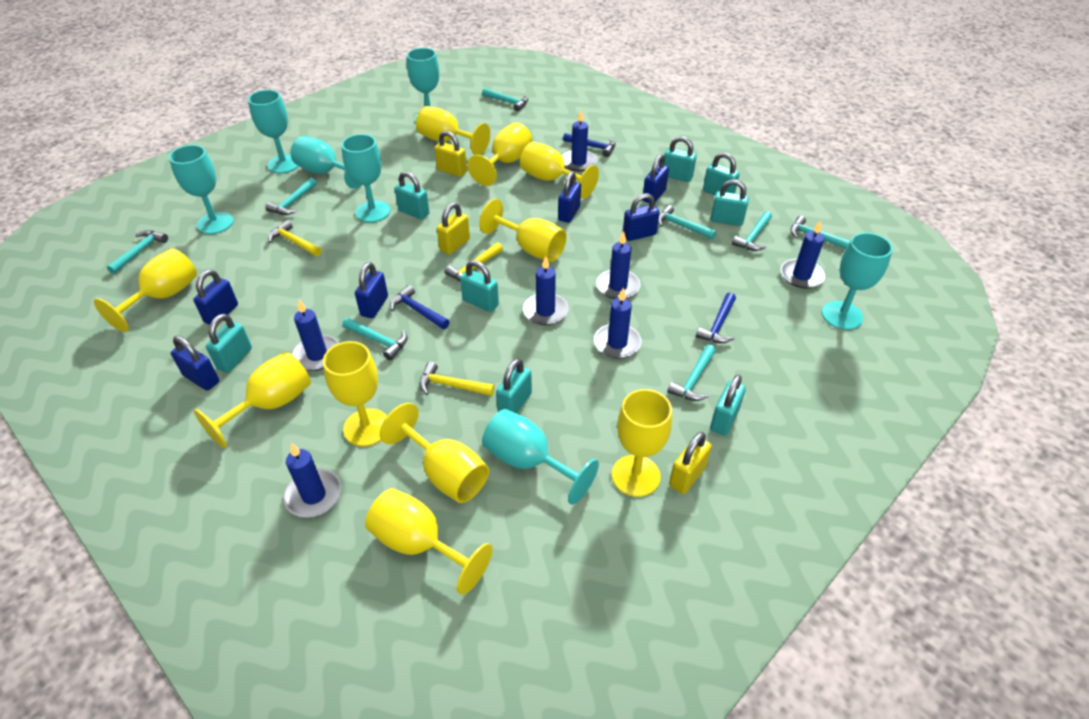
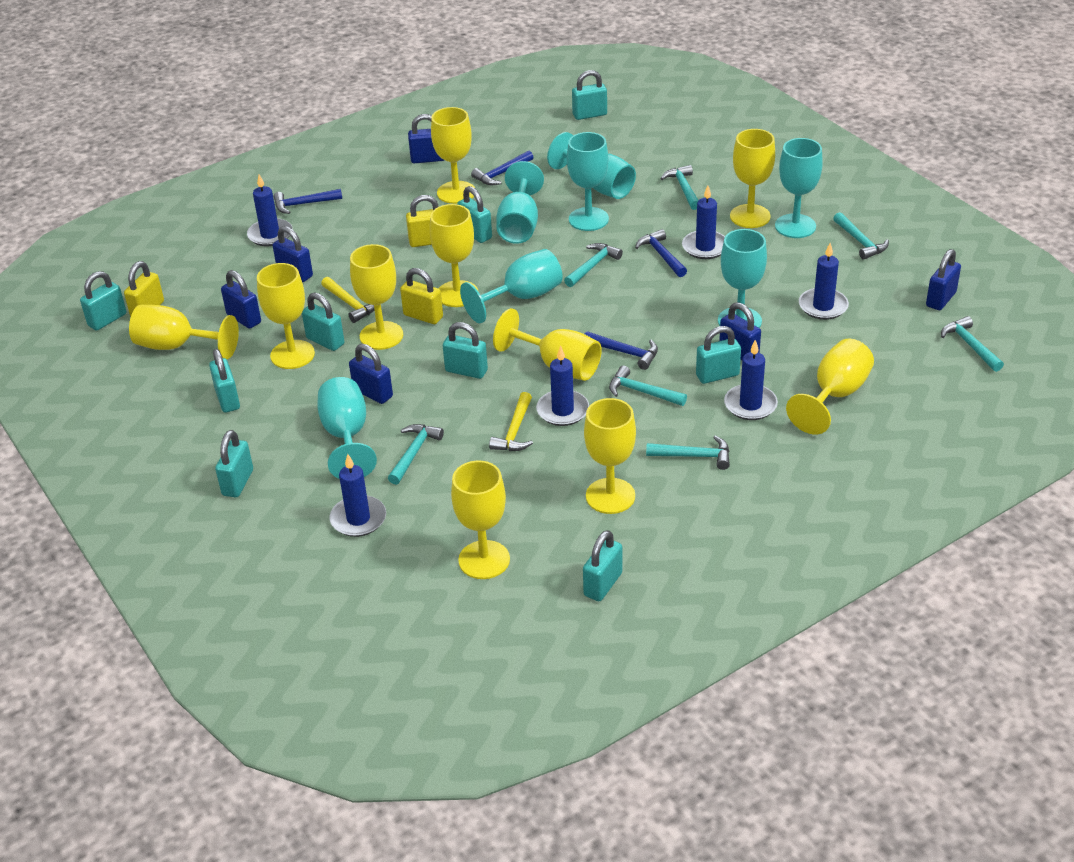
blue candle: [283,443,342,518] [292,300,339,371] [523,256,568,325] [562,110,597,172] [594,288,641,358] [596,231,641,299] [781,220,825,288] = 7 -> [247,174,292,246] [330,454,386,537] [536,346,589,426] [682,185,725,259] [724,340,778,420] [799,243,849,320] = 6
blue hammer: [390,285,450,329] [563,133,616,157] [696,293,736,343] = 3 -> [273,189,342,214] [471,151,533,185] [585,331,658,370] [635,229,687,277] = 4
turquoise hammer: [107,230,168,274] [265,178,317,215] [342,318,407,360] [482,88,528,111] [658,205,716,239] [667,344,716,401] [732,211,772,251] [790,216,850,249] = 8 -> [388,424,444,485] [564,243,623,287] [609,366,687,406] [646,435,730,470] [660,165,699,210] [833,212,889,260] [941,316,1004,372] = 7
turquoise padlock: [206,314,252,373] [395,171,429,220] [460,260,499,312] [496,358,532,413] [664,136,697,182] [703,152,740,195] [710,375,746,436] [711,180,749,226] = 8 -> [80,271,126,331] [209,349,240,413] [215,430,253,497] [302,293,344,351] [443,322,488,379] [457,186,492,243] [572,70,607,120] [583,530,622,601] [696,326,741,384] = 9
yellow hammer: [268,220,322,256] [419,362,495,396] [445,242,503,282] = 3 -> [321,277,374,323] [489,392,533,451] = 2

